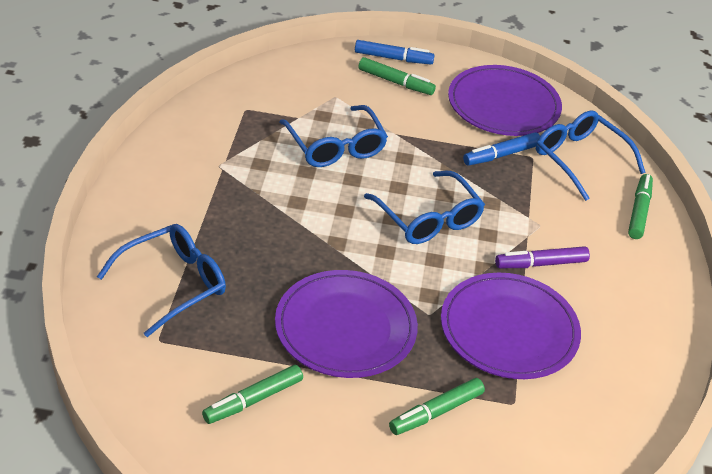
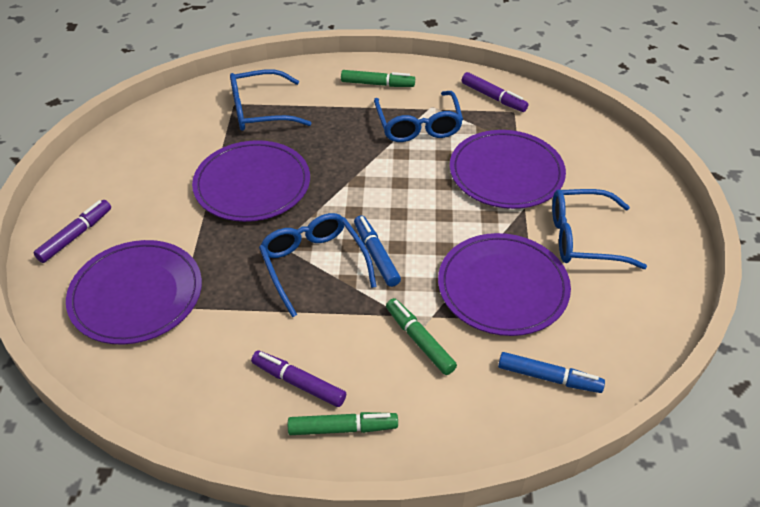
green marker: [202,365,303,424] [358,57,436,95] [389,378,485,435] [628,174,653,239] = 4 -> [288,412,398,435] [341,70,415,87] [386,298,457,375] = 3
purple marker: [495,246,590,268] = 1 -> [34,200,111,263] [251,350,346,407] [462,72,529,112] = 3
purple plate: [275,270,418,378] [441,273,581,379] [448,65,562,136] = 3 -> [66,240,202,345] [192,140,310,222] [438,233,571,336] [450,130,566,209] = 4

